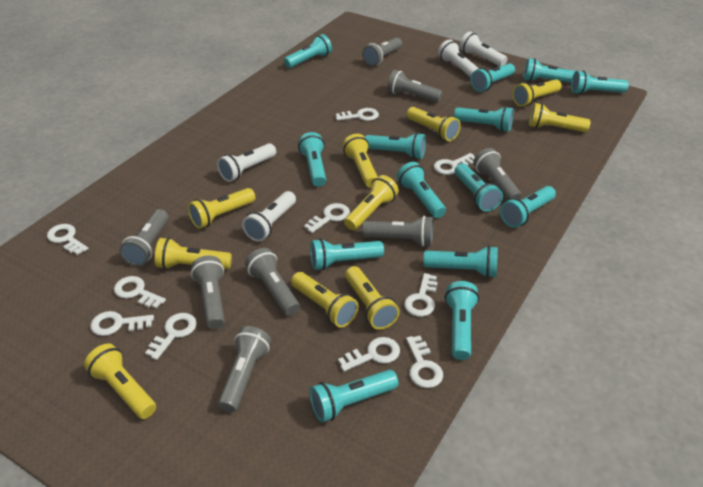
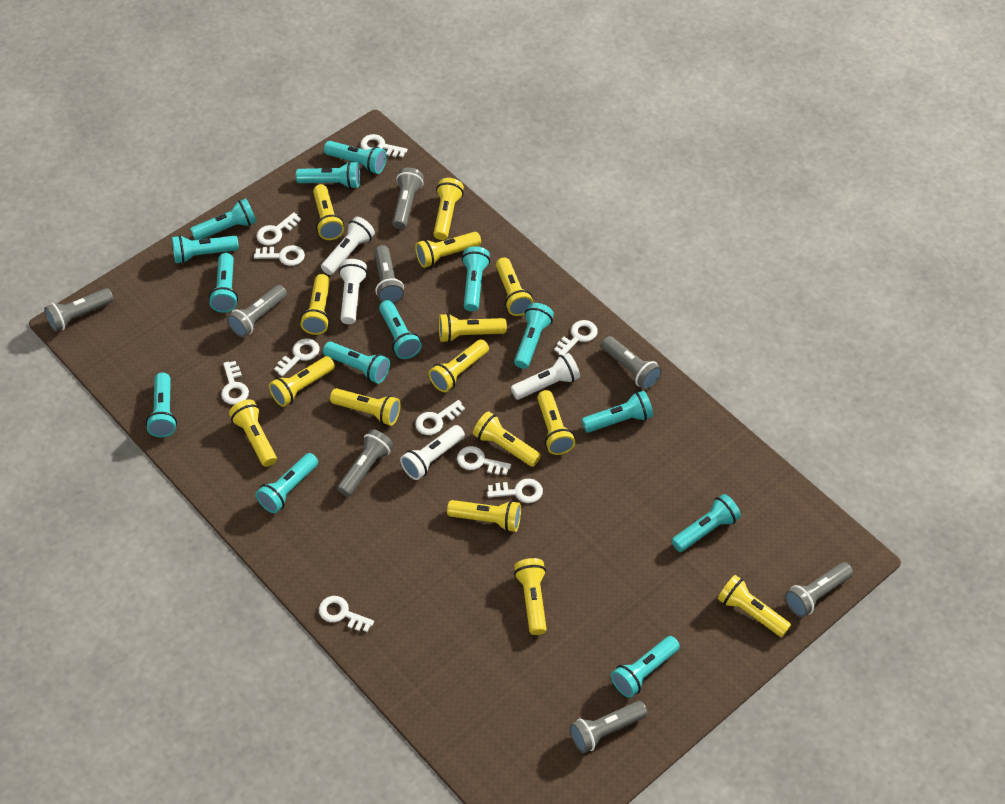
yellow flashlight: [84,344,156,419] [155,238,232,269] [188,188,256,229] [291,272,359,328] [342,134,378,188] [344,175,399,230] [345,266,400,330] [407,107,461,141] [512,79,562,107] [529,103,591,132] = 10 -> [229,399,277,467] [269,356,335,407] [300,274,330,335] [313,184,344,240] [330,388,400,426] [415,232,481,268] [429,339,489,392] [434,178,464,240] [439,313,507,343] [447,500,521,532] [473,411,541,467] [496,257,534,316] [514,558,547,635] [537,390,575,455] [718,575,791,637] = 15

